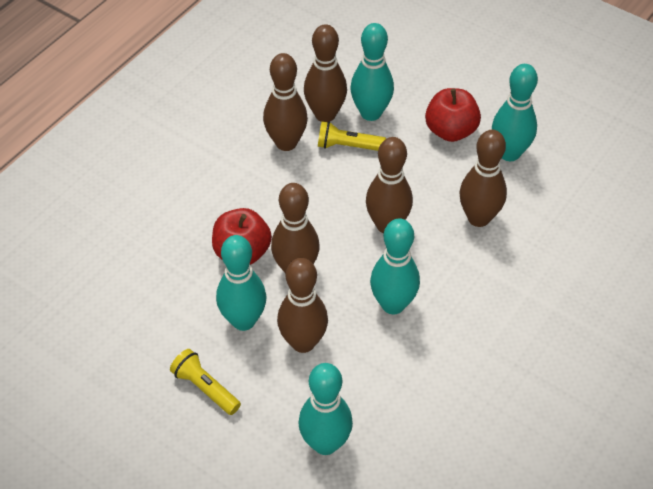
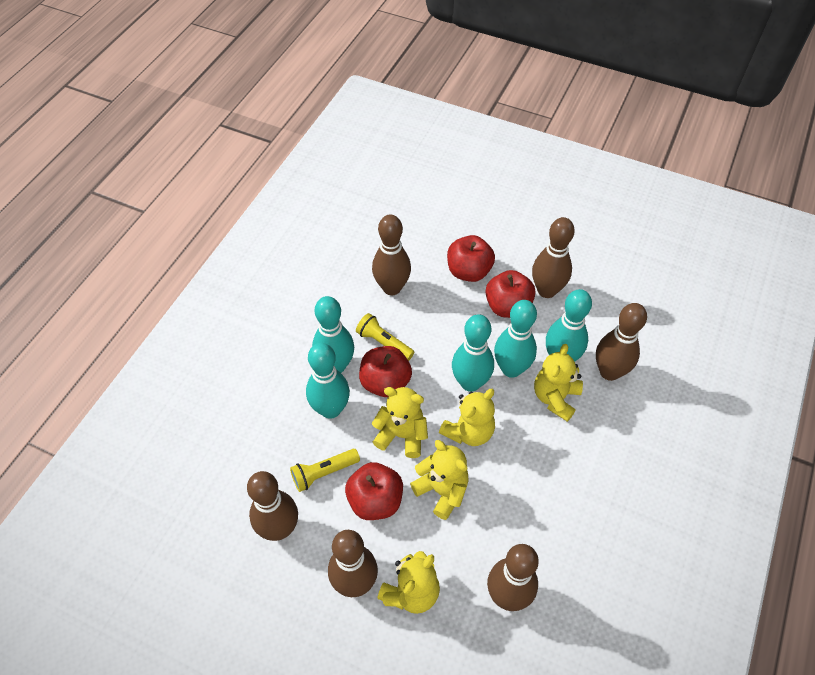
red apple: [212,208,272,265] [425,88,481,142] = 2 -> [345,462,403,520] [359,346,412,397] [447,235,495,282] [486,270,535,318] = 4
yellow teddy bear: none = 0 -> [372,387,428,458] [377,551,440,614] [410,440,469,520] [439,389,495,446] [534,344,583,422] = 5

